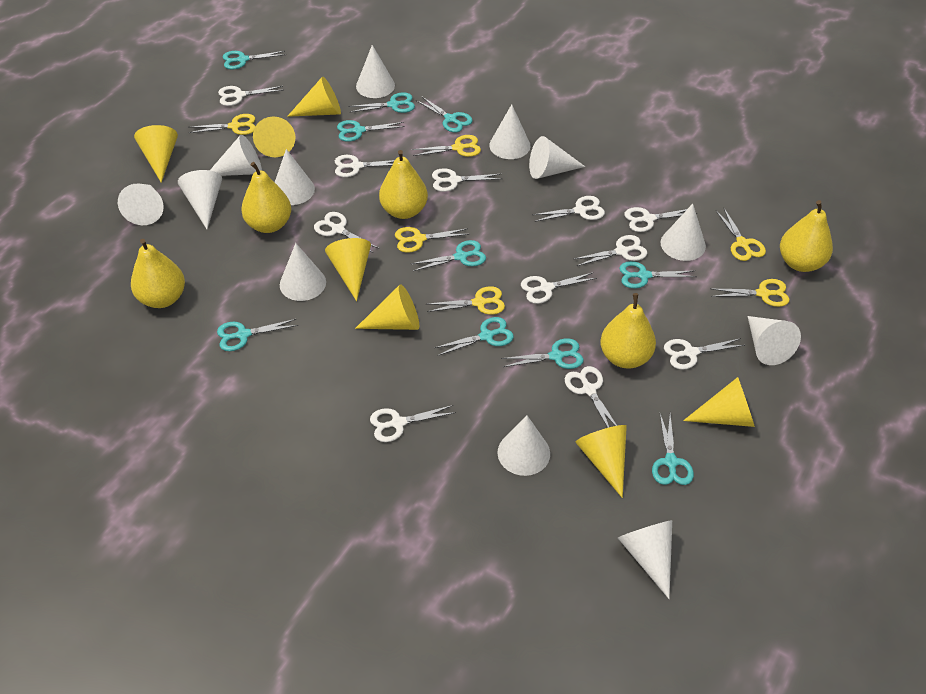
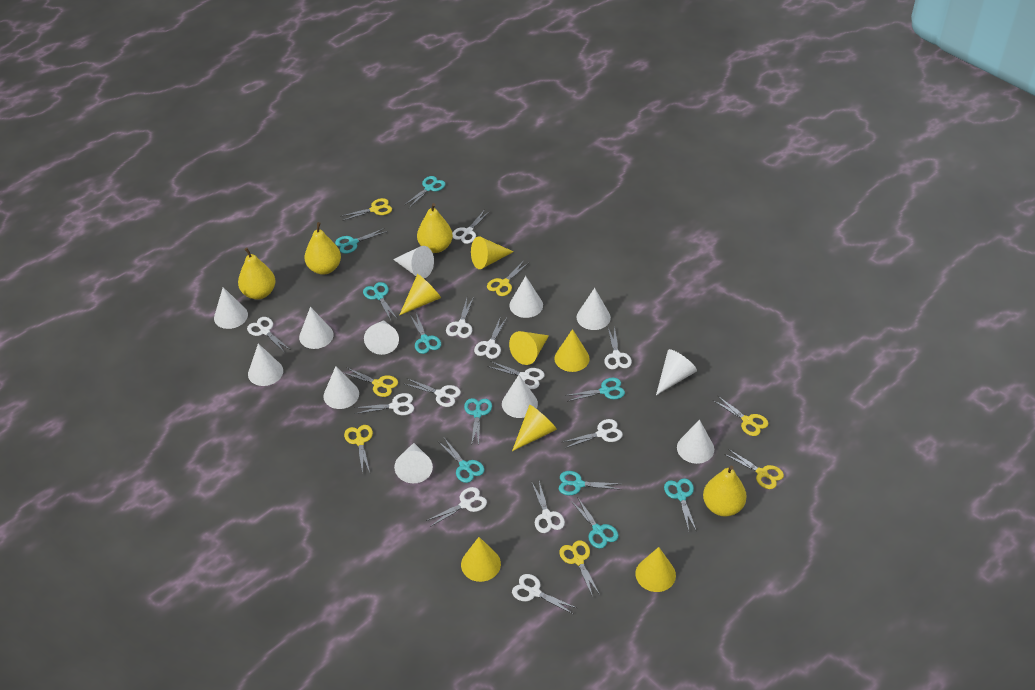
white scissors: [218,86,283,106] [314,212,379,253] [335,155,394,177] [370,405,456,442] [432,168,502,192] [521,272,597,304] [532,196,605,222] [565,366,617,428] [574,235,647,266] [624,207,698,232] [664,338,745,370] = 11 -> [247,317,290,353] [354,393,414,415] [405,378,461,407] [426,487,487,527] [446,297,474,338] [452,210,490,244] [474,316,507,359] [487,361,545,389] [512,574,576,614] [531,481,565,533] [563,419,623,448] [604,325,632,369] = 12
yellow pear: [131,239,185,308] [241,162,291,233] [379,150,428,219] [600,293,656,369] [780,200,833,272] = 5 -> [238,248,276,300] [304,222,341,275] [417,203,453,253] [703,466,747,517] = 4
yellow scissors: [189,114,256,135] [395,227,469,253] [412,135,481,157] [427,286,505,315] [711,279,789,307] [716,209,766,261] = 6 -> [342,198,392,221] [344,367,398,397] [344,425,373,474] [487,261,529,296] [559,541,600,597] [713,396,768,436] [724,449,784,489] = 7

